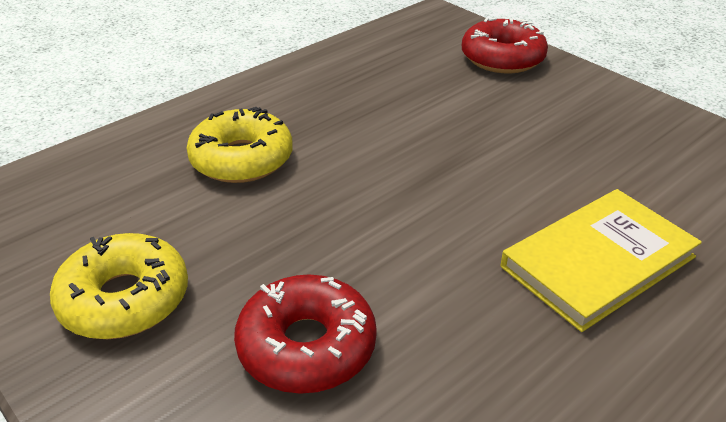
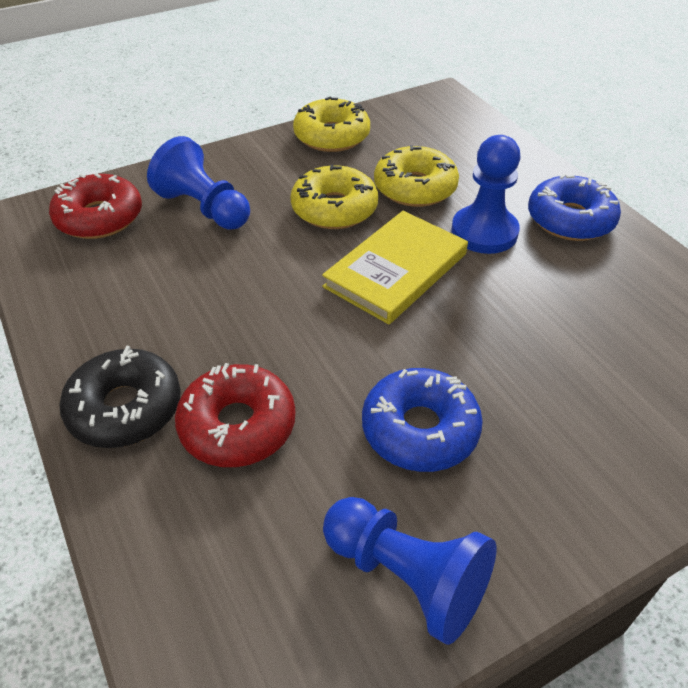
black donut: none = 0 -> [59,346,181,448] = 1
blue donut: none = 0 -> [362,368,483,472] [528,174,621,241] = 2
blue pawn: none = 0 -> [147,136,250,230] [323,497,497,645] [451,135,521,254] = 3
yellow donut: [50,233,188,339] [187,107,293,183] = 2 -> [290,164,378,229] [293,96,370,152] [374,145,459,207] = 3

